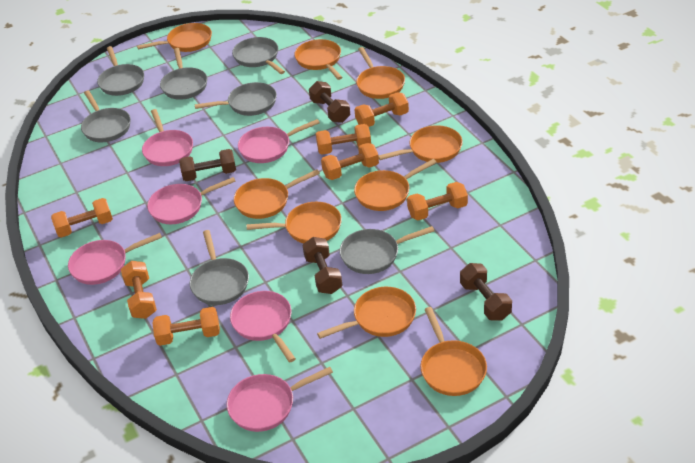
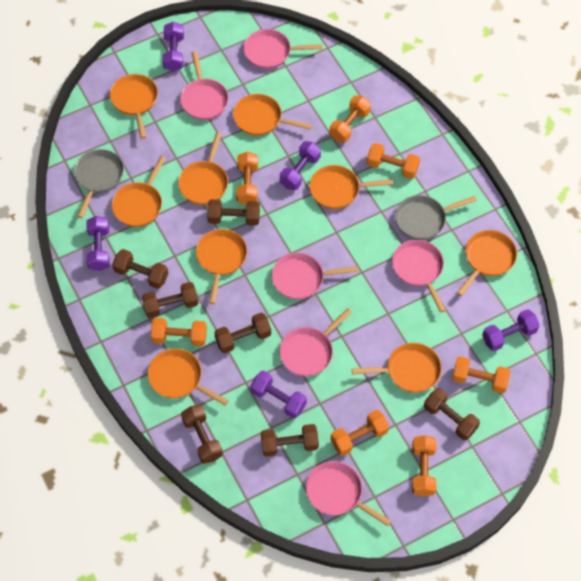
brown dumbbell: [179,149,236,181] [302,237,342,294] [309,81,350,123] [460,263,512,321] = 4 -> [112,249,168,289] [142,282,199,318] [181,405,223,464] [207,199,260,226] [214,313,271,353] [261,424,319,457] [424,388,480,440] = 7
grey pan: [81,90,131,142] [97,46,144,96] [160,48,207,100] [189,230,249,305] [195,82,277,116] [232,37,285,74] [340,226,434,274] = 7 -> [74,149,124,218] [395,195,477,240] = 2
purple dumbbell: none = 0 -> [86,216,110,271] [163,22,184,72] [250,371,307,418] [280,141,321,190] [482,309,540,351] = 5

